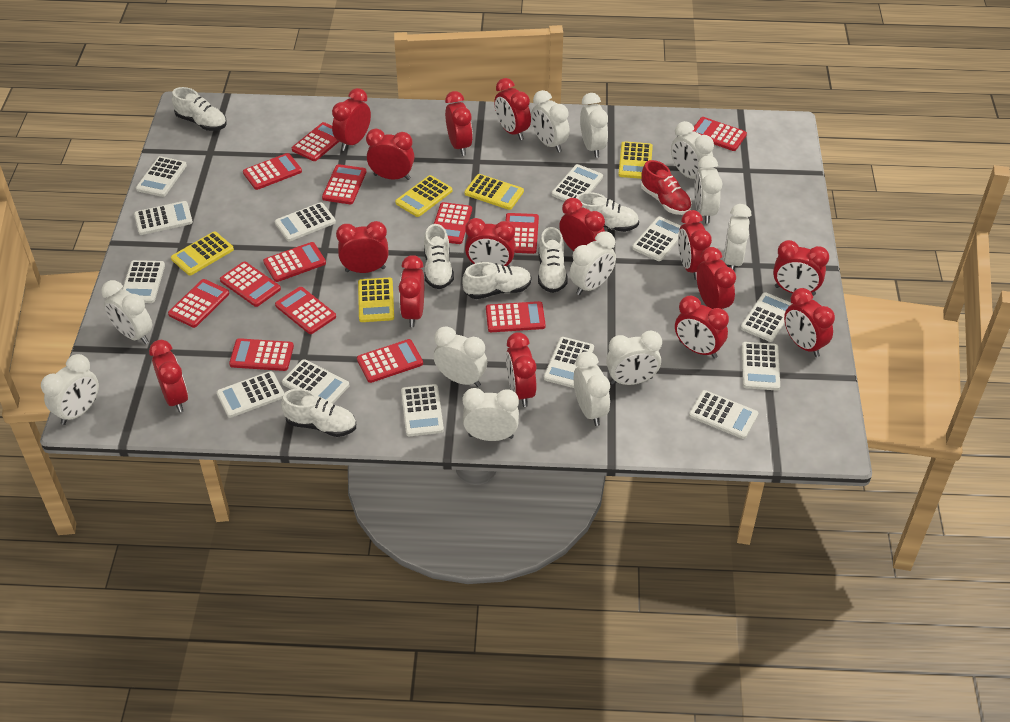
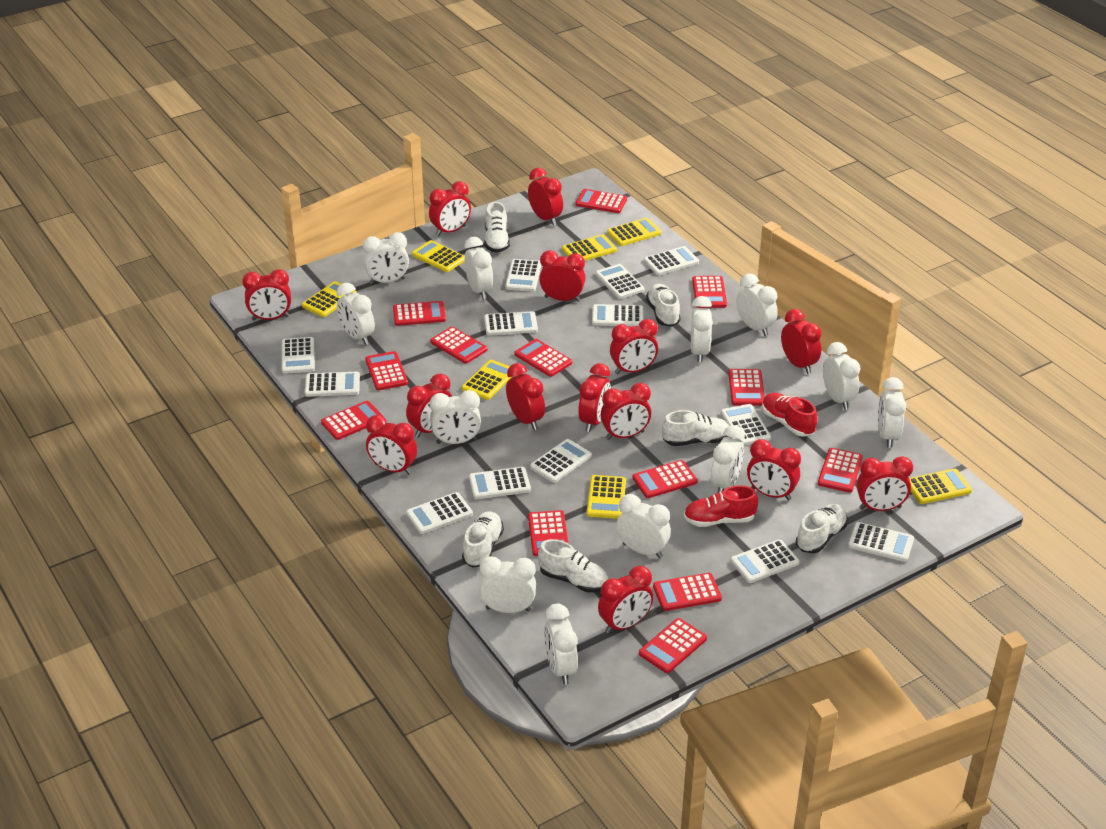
red clock: [149,340,188,413] [332,88,371,151] [336,221,389,273] [366,128,415,180] [399,255,424,327] [445,91,473,156] [465,218,516,267] [494,78,531,140] [506,332,536,407] [559,198,605,251] [675,296,729,359] [678,210,712,280] [696,247,736,309] [773,240,829,296] [784,288,835,357] = 15 -> [242,269,291,321] [366,415,417,475] [406,374,452,438] [429,181,471,236] [506,363,545,430] [528,168,563,226] [539,250,585,302] [578,363,611,432] [598,566,653,634] [601,383,651,440] [610,319,658,374] [747,439,801,501] [781,309,822,374] [857,456,913,511] = 14
red shoe: [641,160,692,215] = 1 -> [684,485,758,527] [762,393,818,437] = 2
yellow calculator: [171,232,234,275] [358,278,394,322] [395,175,453,217] [464,174,524,210] [618,141,653,179] = 5 -> [302,281,357,317] [412,240,465,272] [462,359,512,400] [562,234,617,261] [587,475,626,519] [607,218,661,246] [909,468,972,504] = 7

